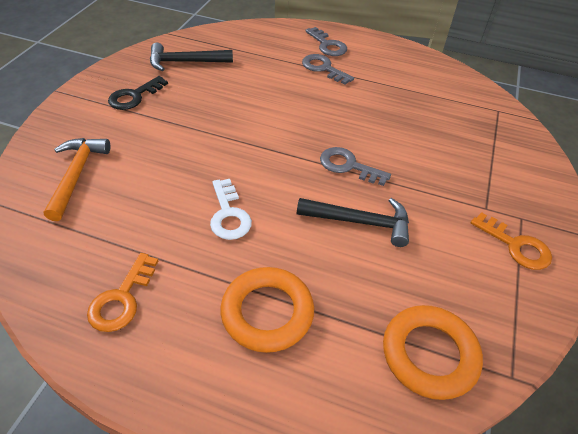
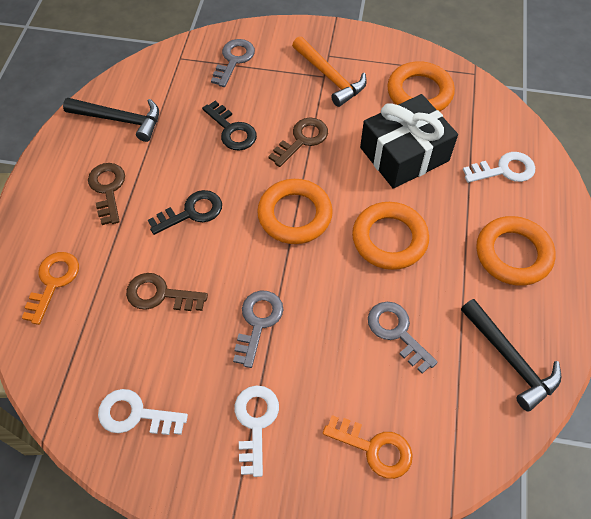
black gift: none = 0 -> [360,94,458,189] = 1
black key: [108,76,168,110] = 1 -> [148,190,222,235] [202,101,257,151] = 2
brown key: none = 0 -> [88,163,125,225] [126,273,208,311] [268,118,328,167] = 3
orange ring: [221,267,314,353] [383,305,483,400] = 2 -> [257,179,333,244] [352,202,429,270] [387,61,455,111] [476,216,556,286] = 4
white key: [210,179,252,240] = 1 -> [98,389,188,435] [235,385,279,477] [463,152,535,183] = 3

